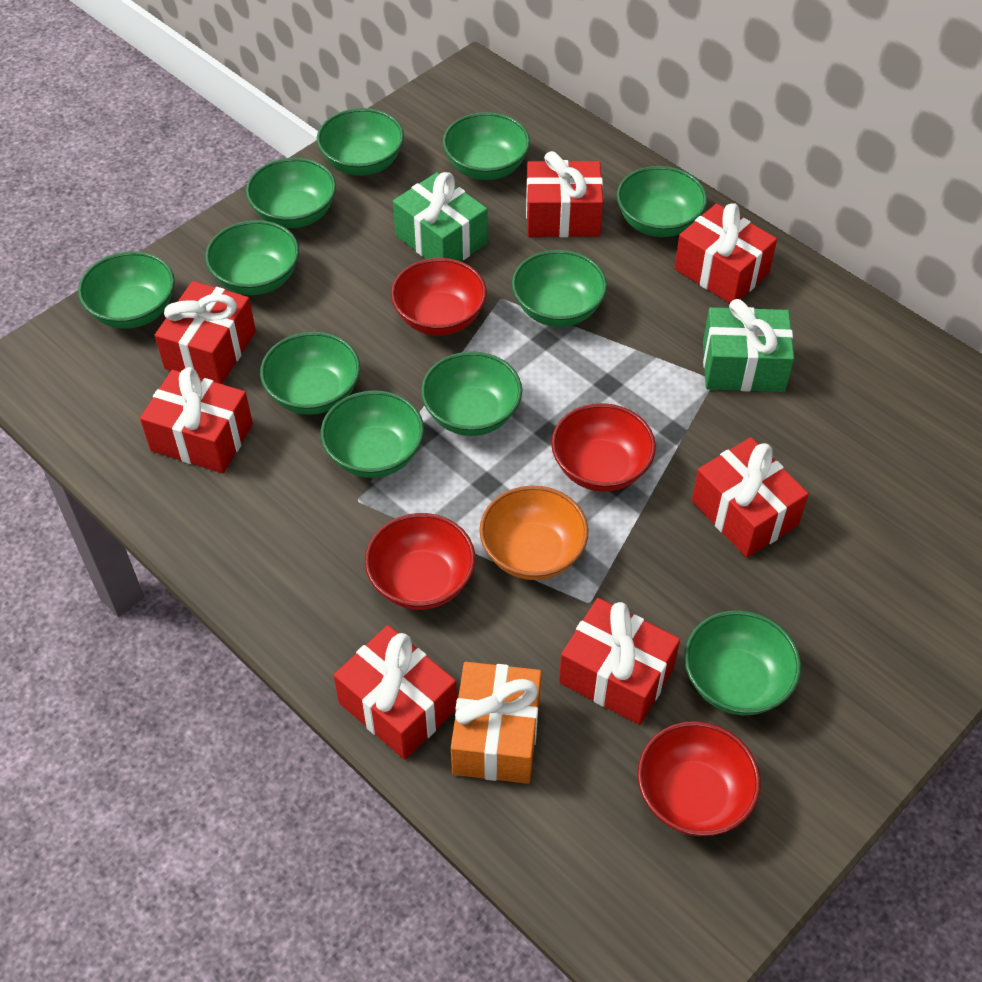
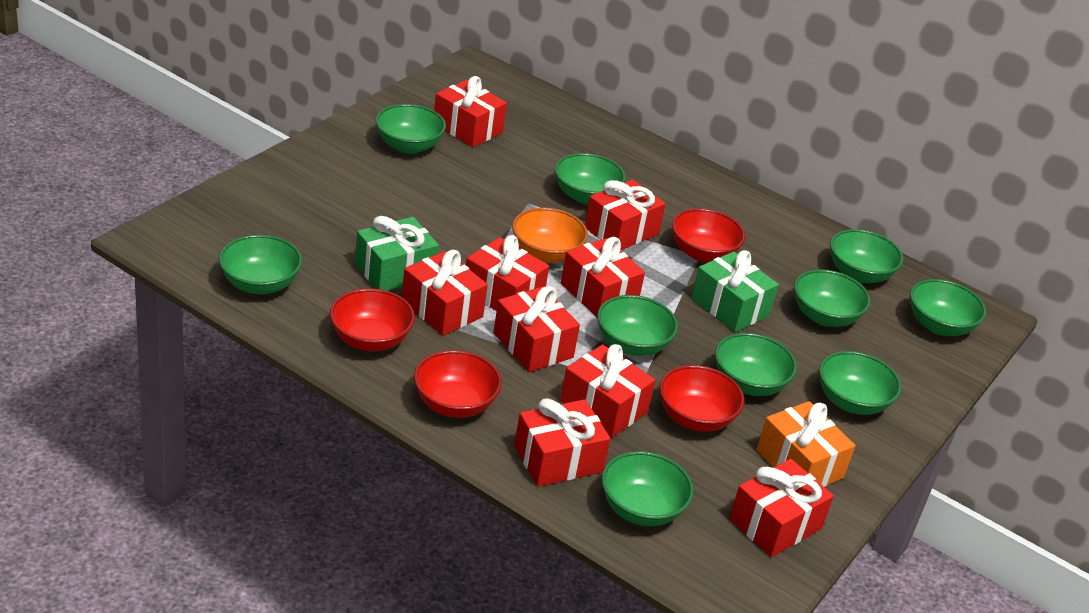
green bowl: [78,251,175,329] [205,220,299,295] [246,158,336,228] [260,332,360,415] [317,108,404,176] [320,390,424,478] [421,351,522,436] [443,112,530,180] [512,250,607,327] [616,166,707,237] [684,610,801,715] = 11 -> [219,235,302,295] [375,104,446,154] [555,153,626,205] [597,295,678,356] [601,451,694,526] [715,333,797,396] [794,269,871,327] [819,351,902,415] [830,229,903,283] [910,279,986,336] = 10
red gift: [140,367,253,473] [155,281,256,384] [334,625,457,760] [526,151,603,237] [559,598,680,725] [674,203,777,303] [692,437,809,558] = 7 -> [402,250,488,336] [434,76,507,147] [466,235,549,311] [493,286,580,372] [514,398,611,487] [560,344,655,437] [561,237,645,317] [585,180,666,250] [729,459,834,557] = 9

